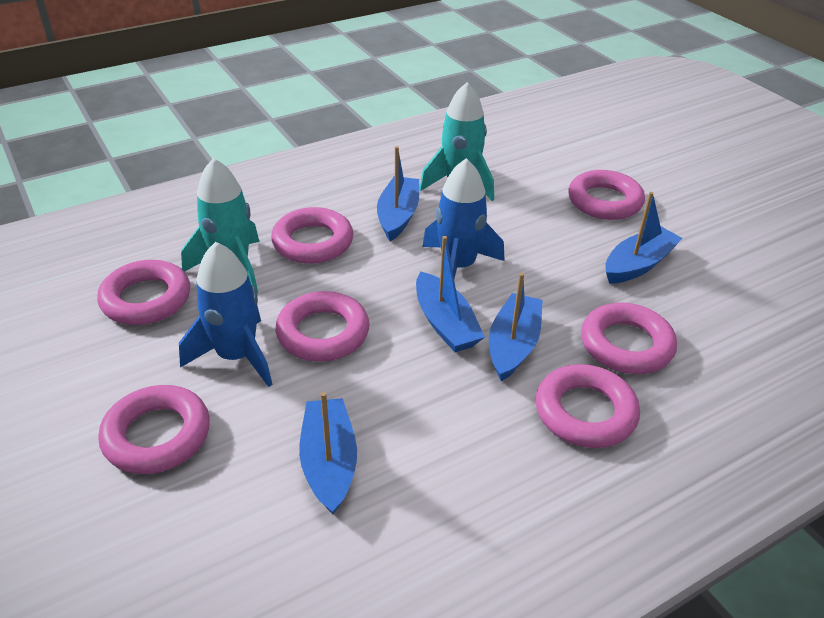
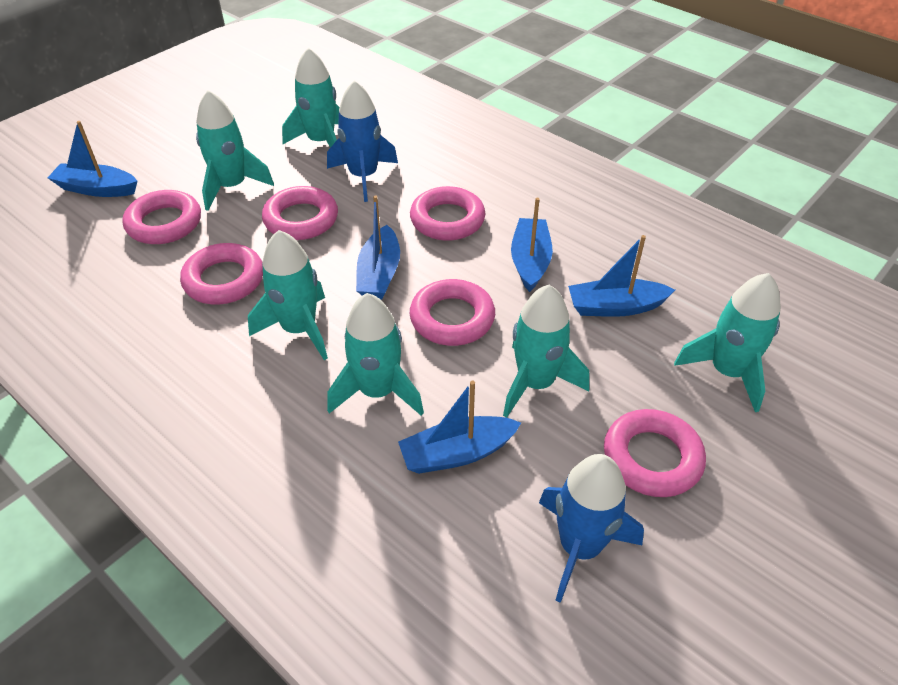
pink ring: [97,260,190,325] [98,385,210,474] [271,207,354,264] [275,291,370,361] [536,364,640,448] [568,170,645,220] [581,303,677,374] = 7 -> [123,190,201,244] [180,243,263,304] [262,186,338,240] [410,186,485,241] [410,279,495,346] [604,409,706,497] = 6
turquoise rocket: [181,158,259,293] [420,82,494,201] = 2 -> [196,90,274,211] [248,230,328,360] [282,48,340,148] [327,293,424,416] [503,285,589,418] [674,273,781,412] = 6

